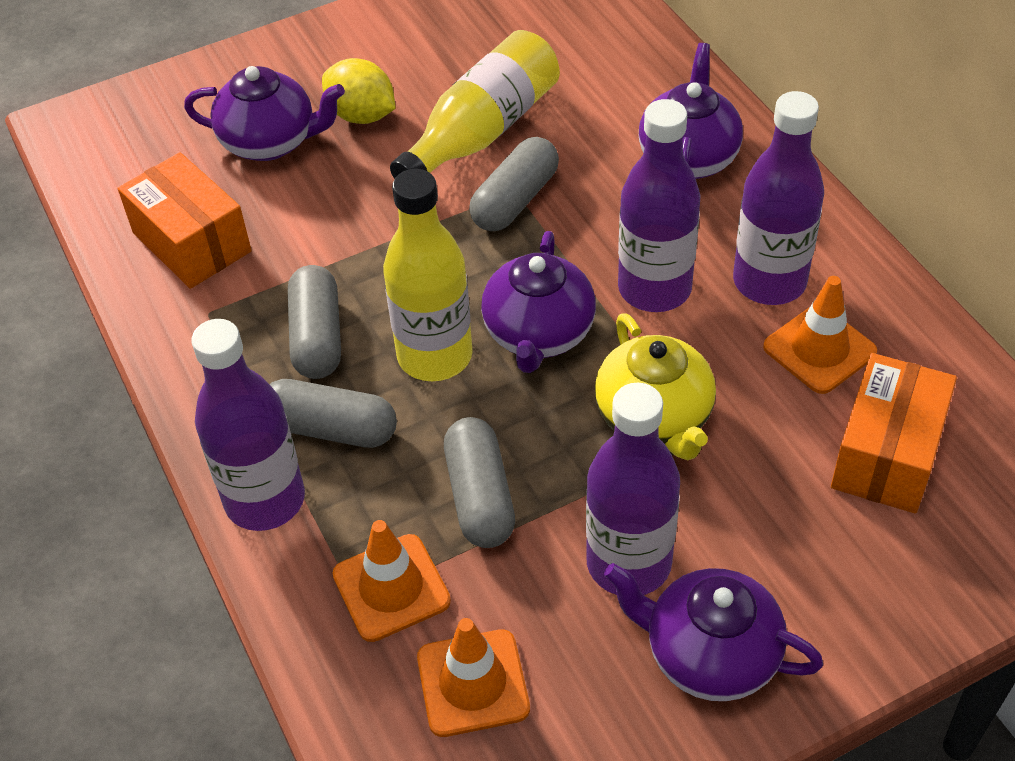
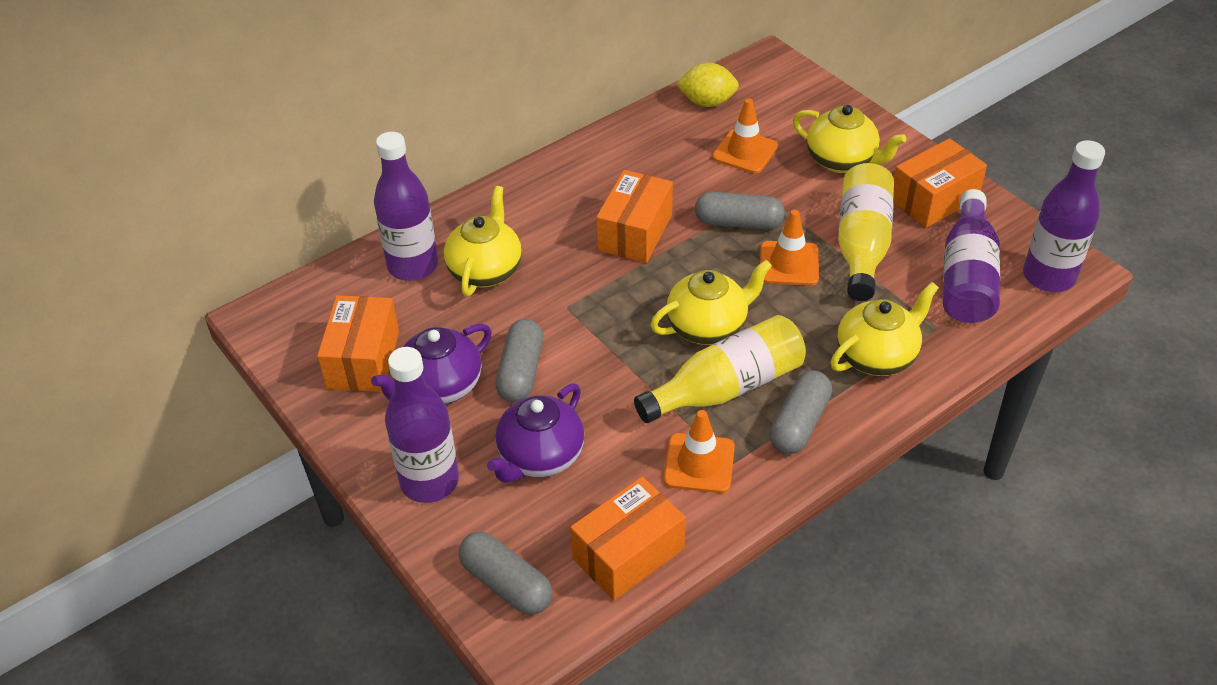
orange box: [118,152,252,289] [831,353,957,513] = 2 -> [317,295,399,392] [570,477,686,601] [596,170,673,263] [893,138,987,228] = 4
purple teapot: [184,66,345,161] [481,231,596,373] [604,563,823,701] [639,43,743,179] = 4 -> [371,324,492,404] [487,383,584,483] = 2
yellow teapot: [595,313,716,460] = 1 -> [444,186,522,296] [650,260,772,345] [793,105,906,173] [830,282,939,376] = 4

